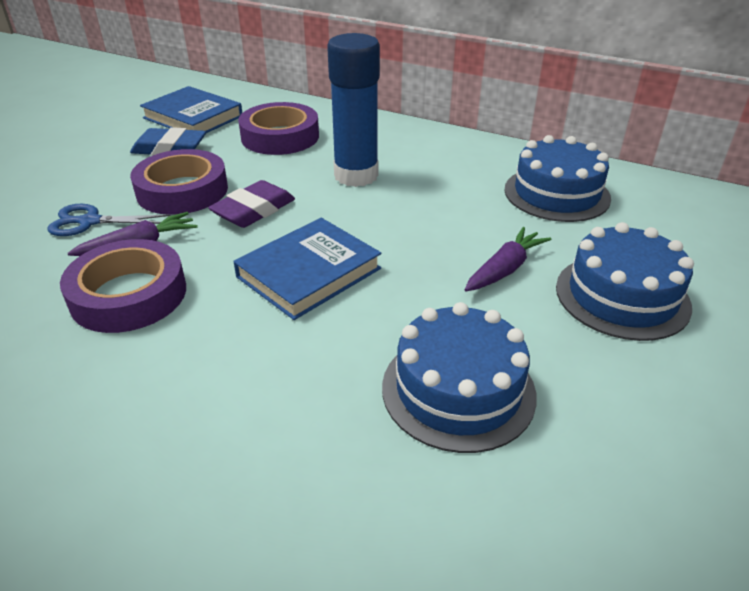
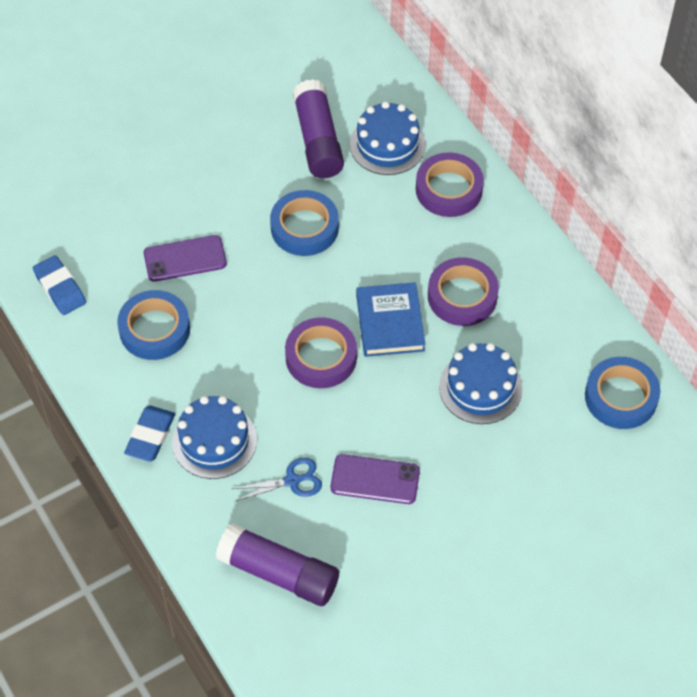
blue book: [140,86,242,133] [233,218,381,320] = 2 -> [356,282,425,357] = 1
blue eraser: [130,127,206,156] = 1 -> [33,255,86,315] [124,406,175,462] = 2
blue glue stick: [327,33,380,187] = 1 -> none = 0
blue tape: none = 0 -> [117,290,190,360] [270,190,339,256] [585,357,661,429] = 3
purple carrot: [68,212,197,256] [464,227,551,291] = 2 -> none = 0
purple eraser: [208,180,295,228] = 1 -> none = 0
purple glue stick: none = 0 -> [216,523,339,606] [293,79,344,178] = 2
purple phone: none = 0 -> [144,235,227,282] [331,454,420,504] = 2

